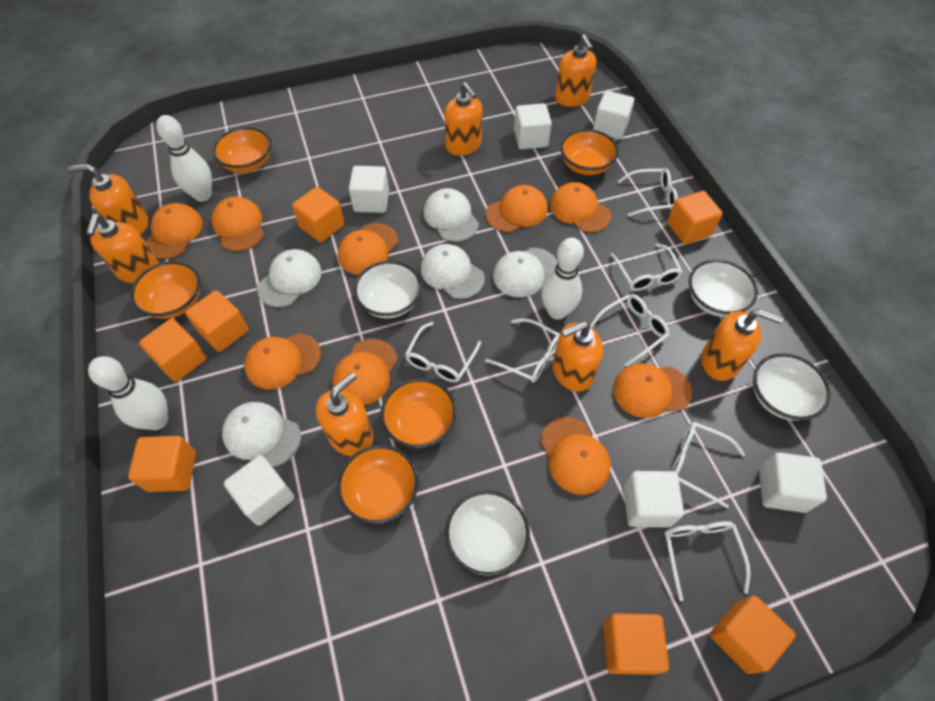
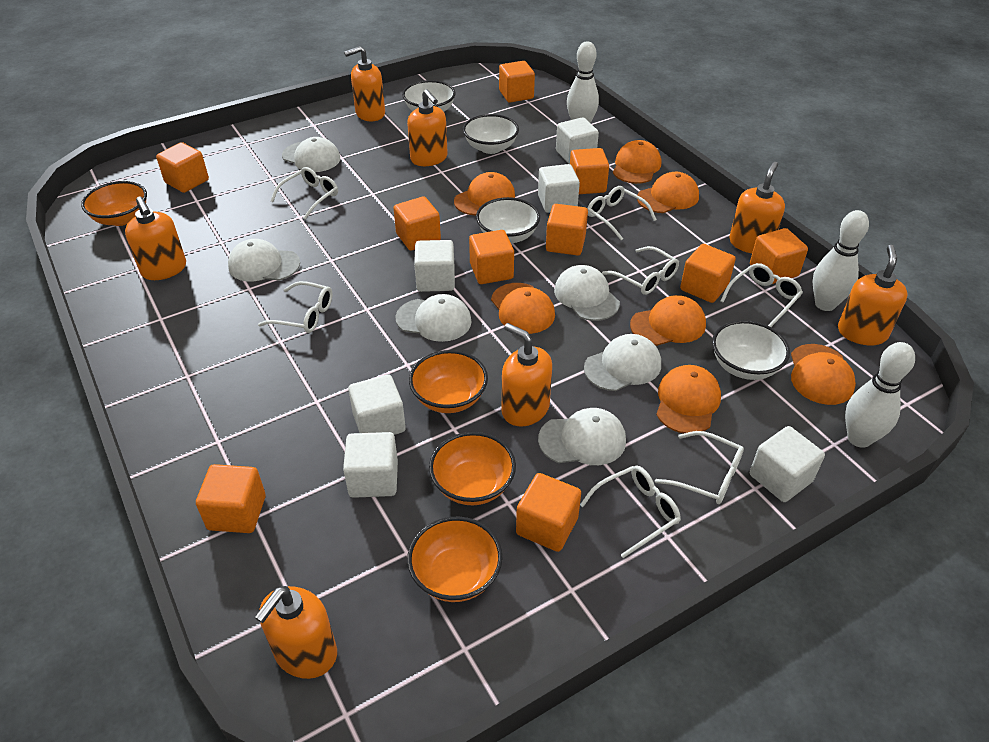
orange bowl: [130,261,200,319] [213,127,271,173] [337,445,419,524] [380,378,457,448] [560,129,619,175] = 5 -> [81,181,147,226] [407,517,503,602] [409,350,488,413] [429,432,516,505] = 4
orange cap: [145,203,203,259] [212,197,264,251] [244,333,321,389] [332,339,398,406] [338,223,398,275] [485,185,548,233] [540,417,611,495] [550,182,611,233] [613,363,692,418] = 9 -> [454,172,515,215] [491,283,555,334] [613,140,661,184] [630,295,706,346] [637,172,699,213] [656,365,721,433] [791,344,856,405] = 7
orange cube: [128,436,196,492] [139,319,207,382] [185,290,249,352] [292,187,344,242] [603,613,669,675] [667,191,723,244] [710,595,796,674] = 7 -> [156,142,209,193] [196,464,266,533] [394,196,441,251] [469,230,514,284] [499,61,535,102] [516,473,581,552] [546,204,588,256] [570,148,609,194] [680,244,736,303] [750,228,808,284] = 10
white cap: [222,402,301,467] [257,249,322,307] [421,244,485,299] [424,188,479,242] [493,248,558,297] = 5 -> [228,239,300,282] [282,137,340,172] [395,294,472,342] [538,408,626,465] [554,265,620,321] [584,334,661,391] = 6

